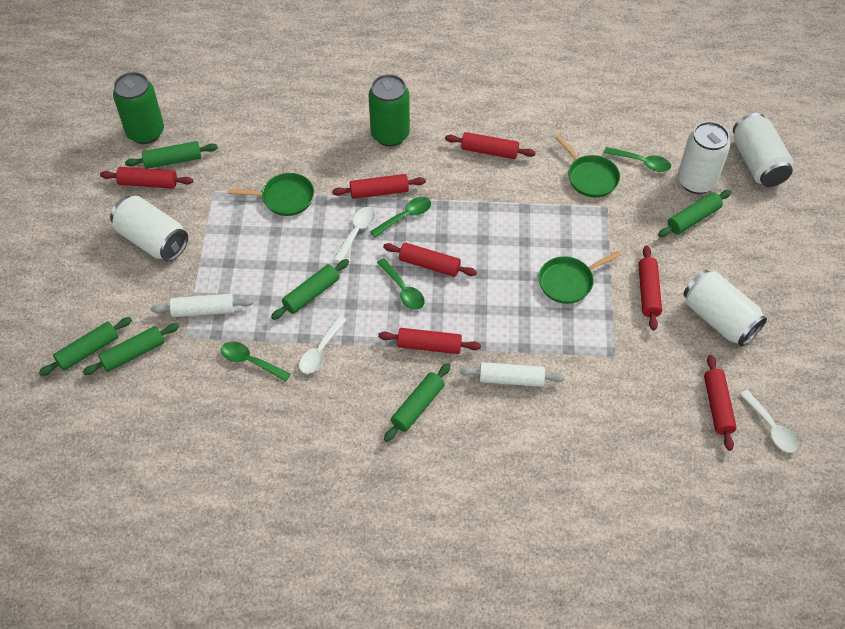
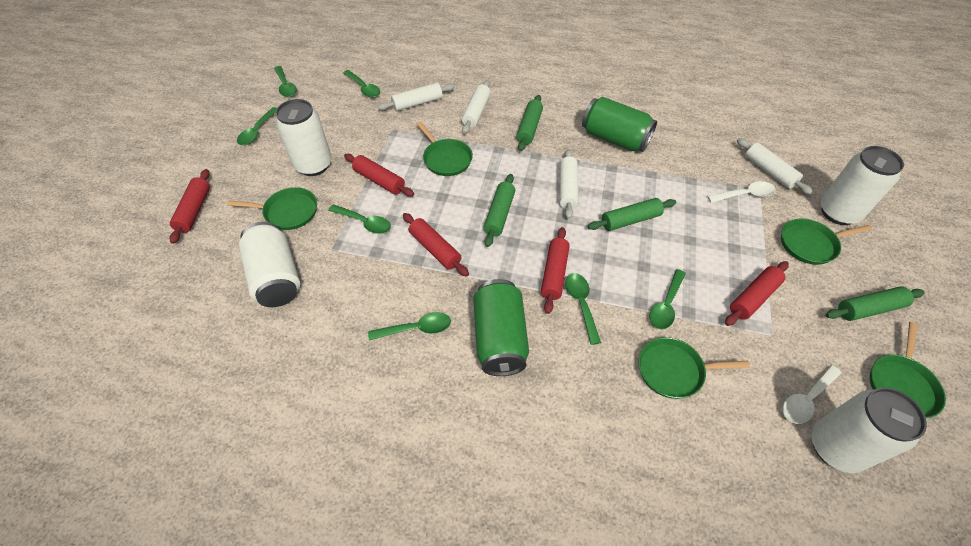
green pan: [228,173,314,216] [538,251,621,304] [555,135,620,197] = 3 -> [227,187,317,230] [417,121,473,176] [639,337,750,399] [781,218,872,265] [870,322,946,418] = 5
green rolling pin: [39,317,132,376] [83,323,179,375] [125,141,218,169] [271,259,349,320] [384,363,451,442] [658,190,731,237] = 6 -> [483,174,515,247] [516,95,543,151] [588,198,676,231] [826,286,925,321] = 4
green spoon: [221,341,290,382] [370,197,431,237] [377,258,425,310] [604,147,671,172] = 4 -> [237,107,277,145] [274,66,297,97] [328,204,391,234] [343,70,380,98] [368,312,451,341] [565,273,601,345] [650,269,686,329] = 7
red rolling pin: [100,167,193,189] [332,174,426,199] [378,328,481,354] [383,243,477,277] [445,132,536,159] [638,246,662,331] [704,355,737,451] = 7 -> [169,169,210,244] [344,154,414,197] [403,213,469,277] [541,227,570,314] [725,261,789,326] = 5
white rolling pin: [151,294,253,317] [460,362,565,387] = 2 -> [377,83,455,111] [462,80,491,134] [560,149,578,219] [737,138,813,195] = 4
white spoon: [299,316,346,374] [333,207,375,262] [740,390,798,453] = 3 -> [707,181,776,202] [783,365,841,424] = 2

